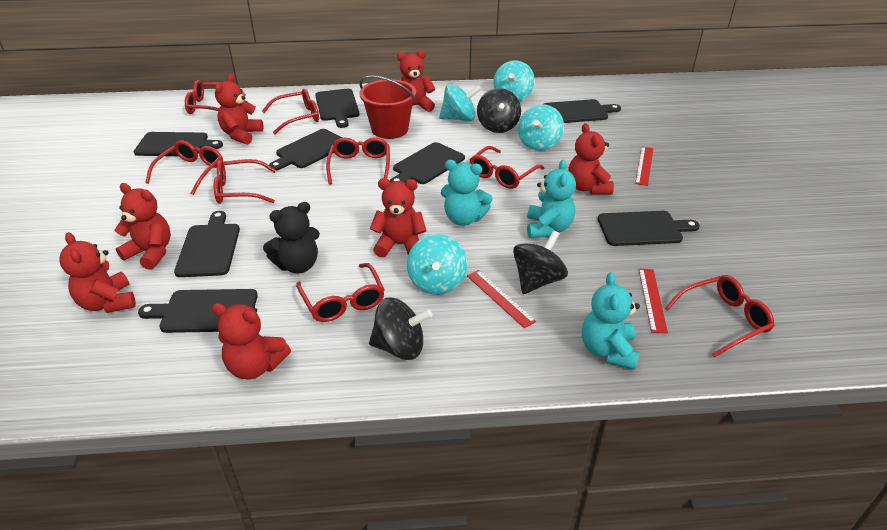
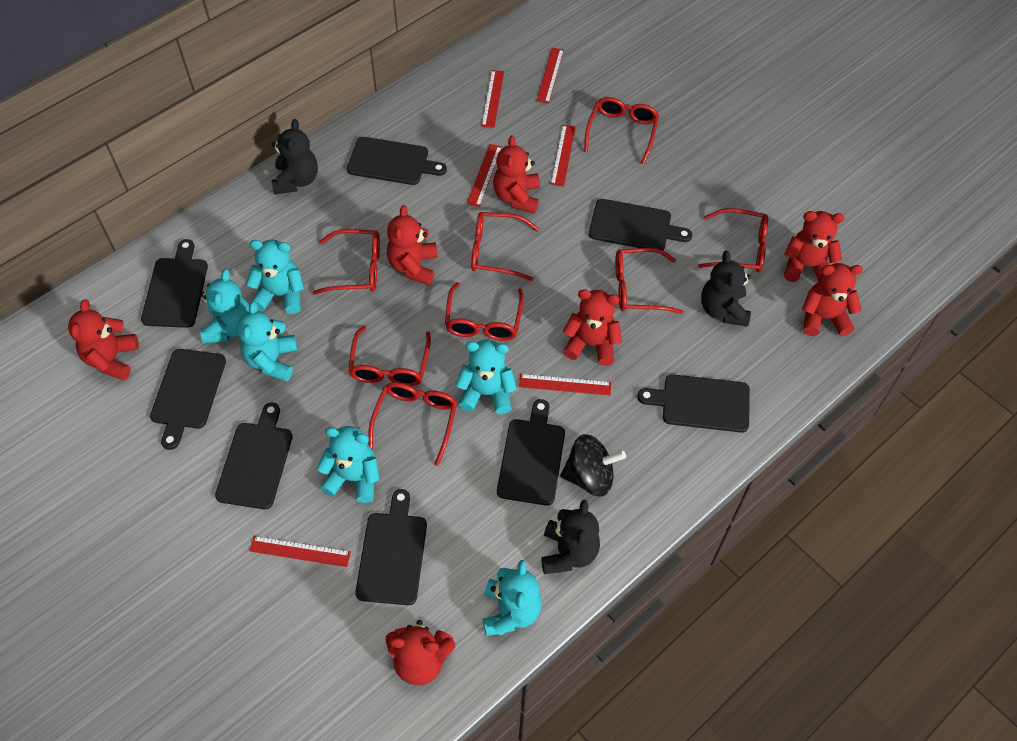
black spinning top: [369,298,433,360] [477,88,521,133] [513,230,568,294] = 3 -> [560,434,626,496] = 1
black teddy bear: [263,202,320,273] = 1 -> [272,119,318,195] [541,500,600,574] [701,251,751,327] = 3
red bucket: [359,76,416,139] = 1 -> none = 0
red ruler: [467,270,536,328] [635,147,654,186] [639,269,668,334] = 3 -> [249,536,351,567] [467,144,502,207] [481,70,504,128] [519,374,611,396] [536,48,564,104] [550,125,576,187] = 6
turquoise spinning top: [407,234,467,295] [439,84,481,121] [493,61,535,101] [518,104,564,151] = 4 -> none = 0
turquoise teddy bear: [441,160,493,226] [527,160,576,238] [582,272,640,370] = 3 -> [200,269,249,344] [237,301,298,382] [246,240,304,314] [316,426,380,503] [455,339,517,414] [483,560,542,636] = 6

